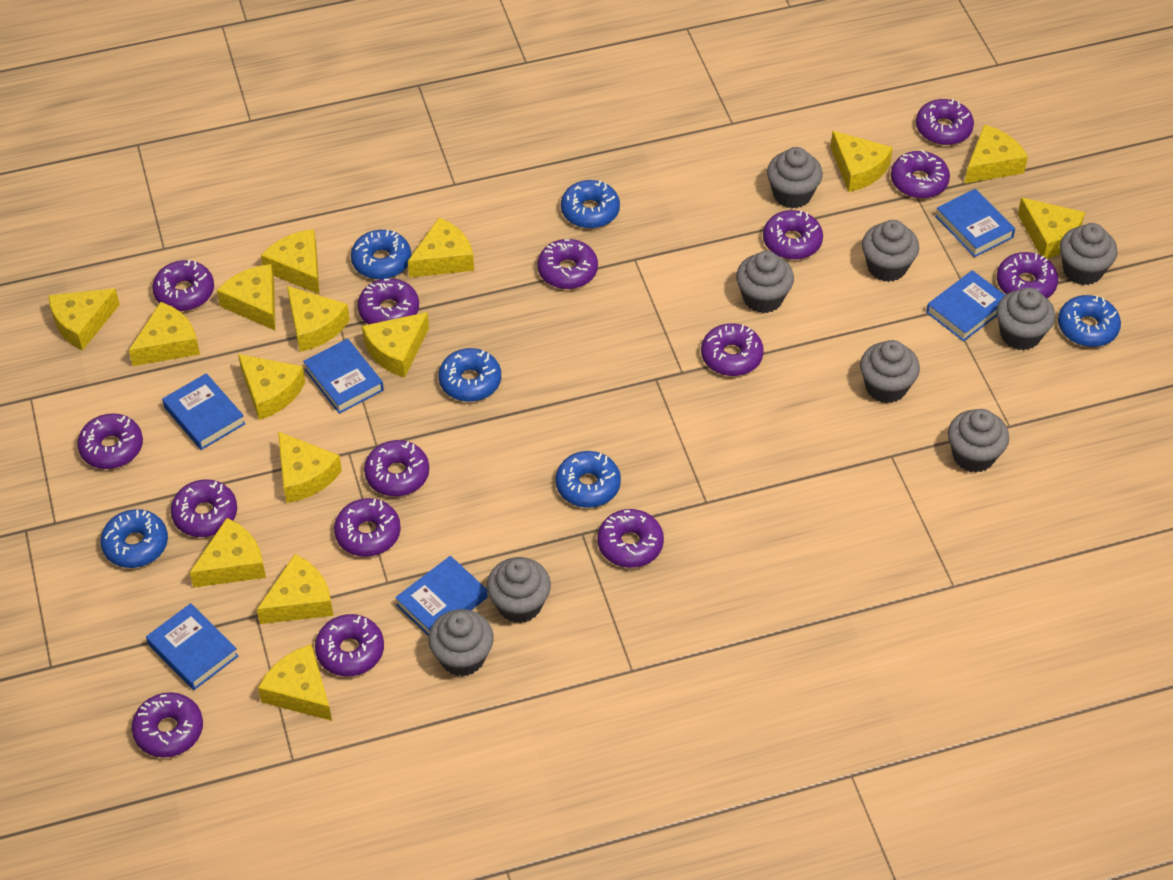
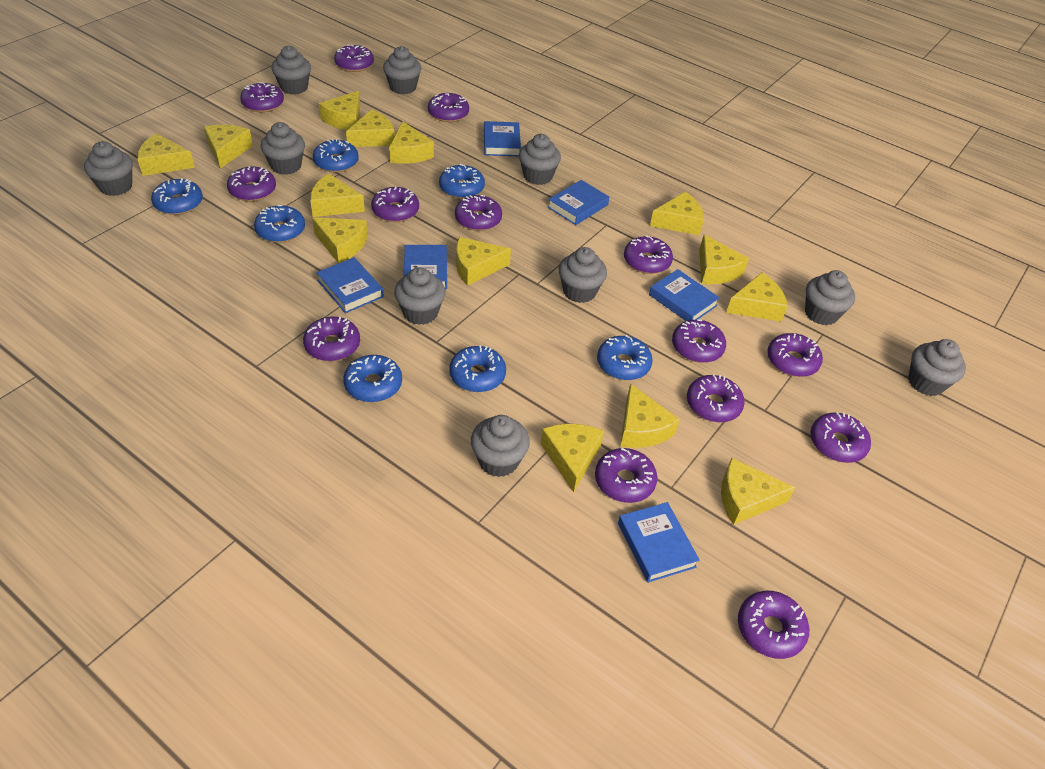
blue donut: [100,509,168,568] [351,230,411,279] [439,348,501,402] [556,451,621,508] [561,180,620,229] [1058,295,1121,347] = 6 -> [151,178,203,215] [254,205,305,243] [313,139,359,173] [343,355,402,402] [439,164,485,199] [449,345,506,392] [597,335,653,380] = 7
grey cupcake: [428,609,494,676] [487,557,551,623] [736,251,794,313] [767,147,823,208] [860,340,920,403] [862,220,919,282] [948,409,1009,473] [996,288,1055,351] [1060,223,1117,285] = 9 -> [84,141,133,196] [261,122,305,175] [271,46,311,95] [383,46,421,94] [394,267,446,325] [471,415,530,477] [519,134,561,185] [559,247,607,303] [805,270,855,325] [908,339,966,396] = 10
purple donut: [77,413,143,469] [132,692,203,758] [152,260,214,311] [171,479,237,537] [315,614,384,676] [334,498,401,557] [358,278,419,324] [364,440,429,496] [537,239,598,289] [597,509,664,568] [701,323,764,376] [763,210,823,260] [891,150,950,199] [916,99,974,145] [997,252,1058,298] = 15 -> [227,167,276,201] [240,82,284,112] [303,316,360,361] [334,44,374,72] [371,187,419,222] [428,93,469,122] [455,195,502,231] [595,448,657,503] [624,235,673,274] [672,319,726,363] [687,374,744,422] [738,591,809,659] [767,333,823,377] [810,412,871,463] = 14
yellow cheese: [48,288,120,351] [129,302,200,366] [189,518,266,588] [217,264,275,330] [238,354,305,420] [257,554,333,624] [258,644,332,721] [261,229,320,295] [278,432,342,503] [287,286,350,352] [362,312,429,378] [408,217,474,278] [830,131,893,192] [964,124,1028,184] [1018,198,1085,259] = 15 -> [137,133,195,176] [204,125,253,169] [310,174,365,217] [312,217,368,263] [319,91,360,130] [346,109,395,147] [389,121,434,164] [456,237,511,286] [541,424,604,492] [620,383,680,448] [650,192,704,235] [699,235,749,285] [721,458,796,525] [726,273,788,322] = 14

